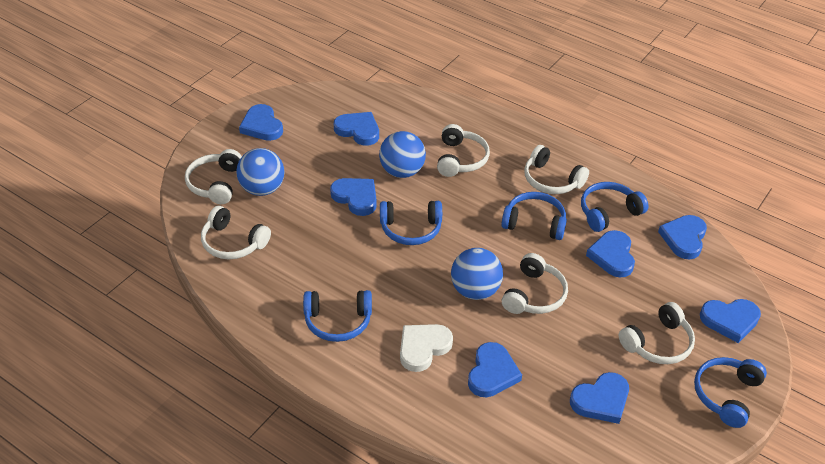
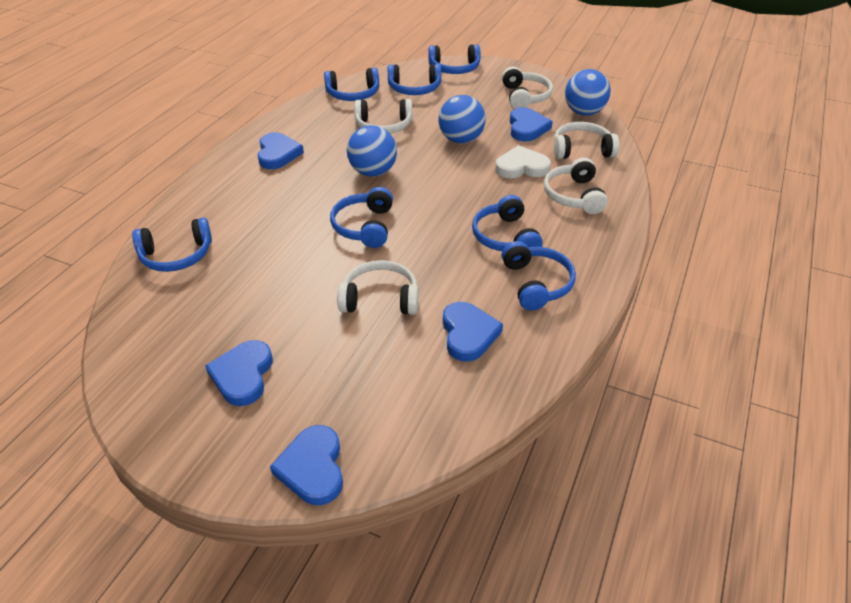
blue headphones: [303,290,372,342] [380,201,442,245] [501,192,567,240] [581,182,648,232] [694,357,767,428] = 5 -> [132,218,212,272] [324,68,379,101] [330,187,393,248] [388,64,441,95] [428,44,480,74] [472,195,543,251] [501,241,576,311] = 7
blue heart: [239,104,283,141] [330,178,377,216] [334,112,379,146] [468,342,522,397] [570,372,629,424] [586,230,635,277] [658,215,707,259] [700,299,761,343] = 8 -> [205,340,272,406] [258,132,304,169] [270,425,343,505] [443,302,503,362] [510,107,553,142] = 5
white headphones: [185,149,242,204] [201,206,271,259] [437,124,490,177] [502,253,568,314] [524,145,589,194] [619,302,695,364] = 6 -> [337,260,419,315] [354,99,412,134] [502,66,553,109] [544,158,608,214] [554,122,619,159] = 5

